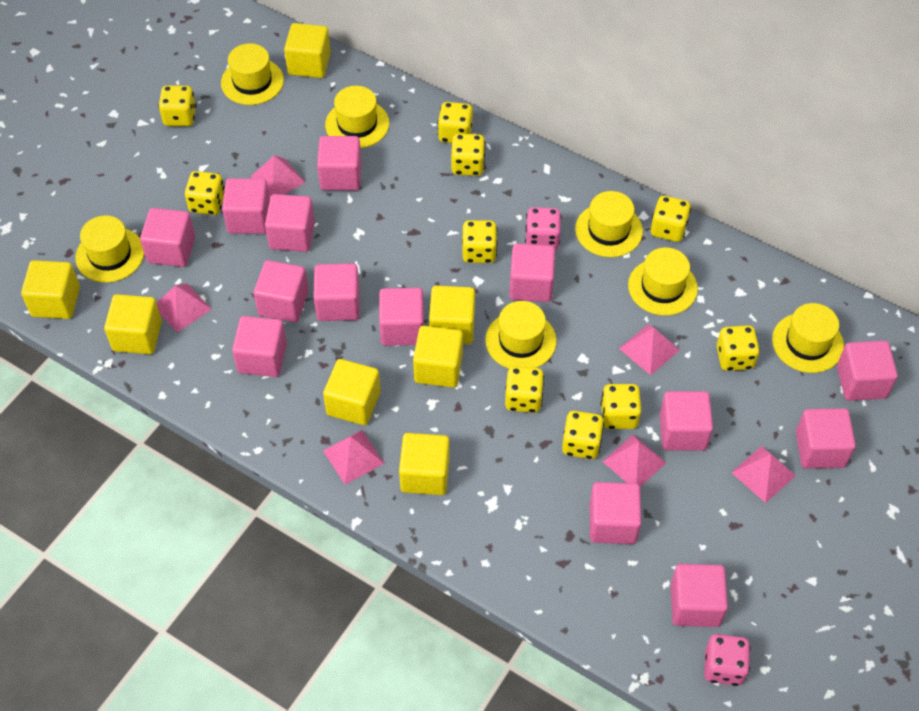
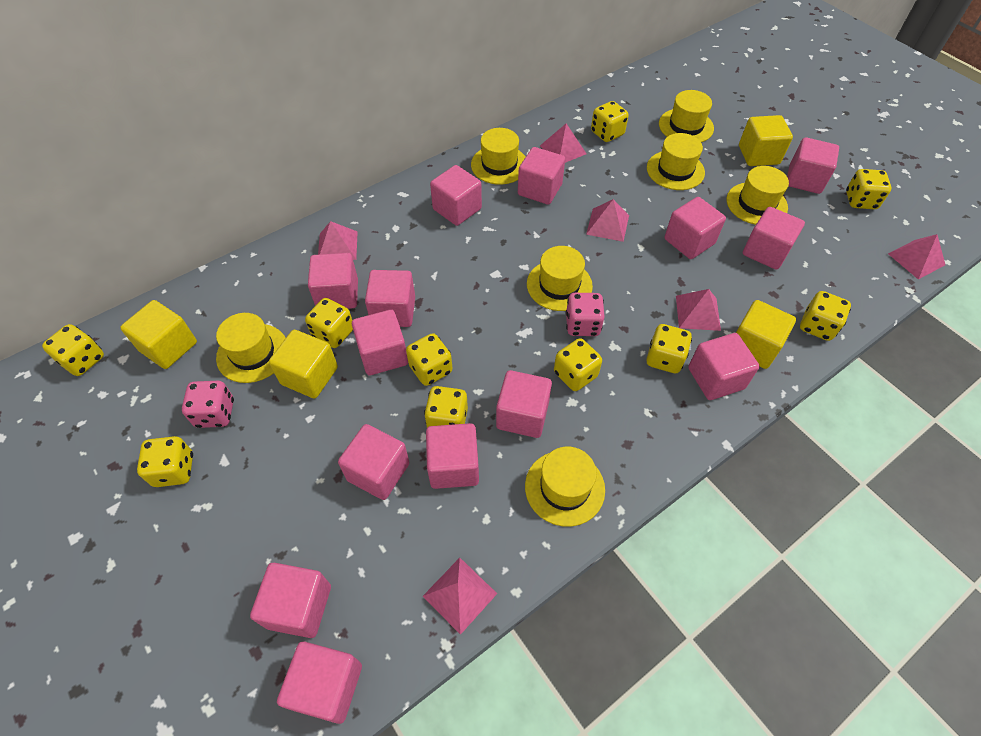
yellow cube: [21,260,80,319] [104,294,162,354] [284,23,331,78] [323,359,381,425] [399,433,450,495] [413,326,463,388] [429,286,475,344] = 7 -> [120,300,197,369] [269,330,338,399] [736,300,796,369] [739,115,793,166] = 4

